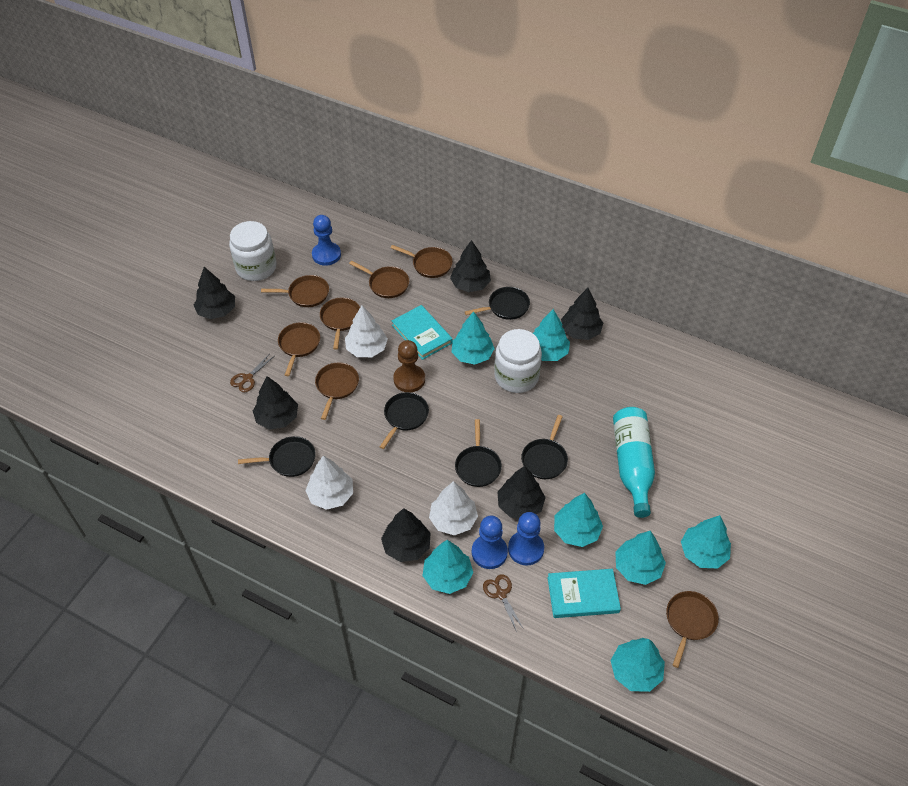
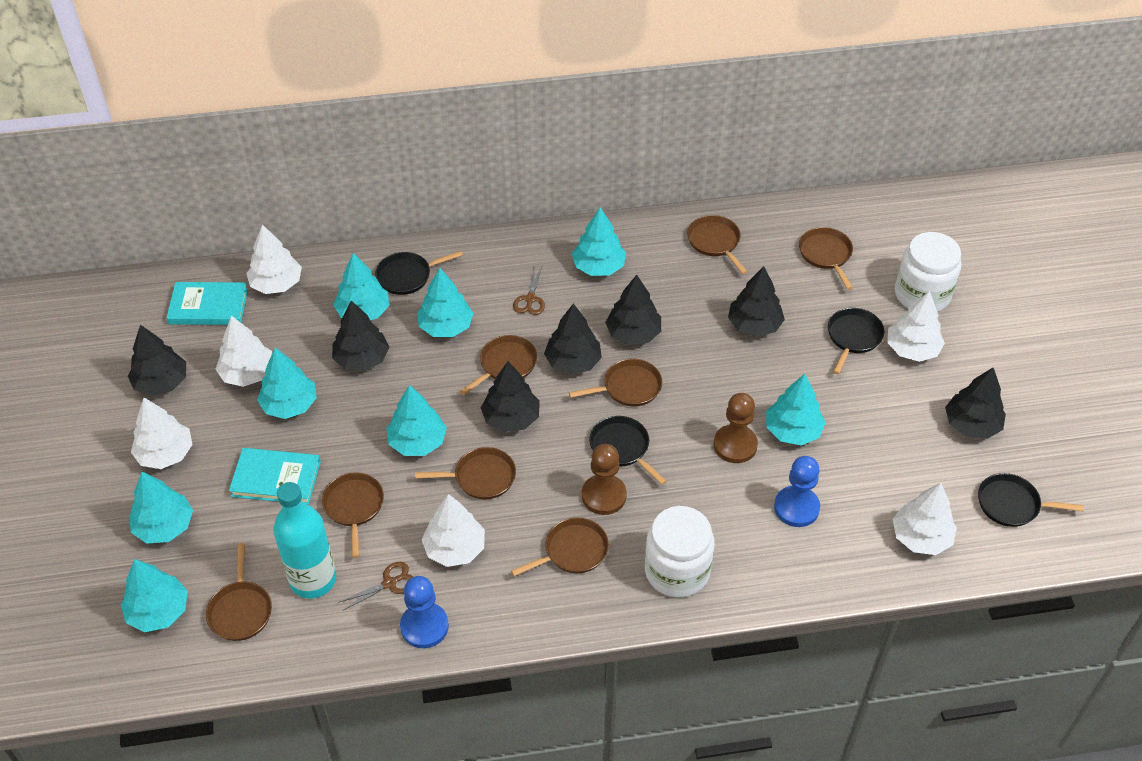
black pan: [238,436,316,477] [380,392,429,449] [455,419,502,487] [465,287,530,320] [521,415,568,479] = 5 -> [375,251,463,295] [589,416,667,485] [828,308,884,374] [978,473,1084,527] = 4
black tree: [194,267,235,319] [253,376,298,430] [381,508,430,562] [450,240,491,292] [497,466,546,519] [561,288,603,340] = 6 -> [128,325,186,396] [332,301,389,371] [481,361,540,432] [544,303,602,374] [605,275,661,345] [728,266,785,337] [945,368,1006,439] = 7
blue pawn: [312,215,341,266] [472,515,508,569] [508,512,544,566] = 3 -> [400,576,449,648] [774,456,820,527] = 2
brown pan: [261,275,329,307] [278,322,320,376] [315,363,359,420] [320,298,360,350] [349,261,409,298] [391,245,453,278] [666,591,719,668] = 7 -> [206,543,272,641] [322,472,384,558] [415,447,516,499] [460,335,537,395] [511,517,609,576] [569,359,662,407] [687,215,748,274] [799,227,853,290] = 8
brown pawn: [393,340,425,392] = 1 -> [582,444,627,515] [714,393,758,463] = 2
turquoise tree: [423,540,473,594] [452,311,495,365] [533,309,570,361] [554,493,603,547] [610,638,665,692] [615,531,666,585] [681,515,731,569] = 7 -> [121,559,188,632] [129,472,193,544] [257,348,317,419] [333,253,389,320] [386,385,447,456] [417,268,473,337] [572,207,626,276] [766,374,826,445] = 8
white tree: [305,455,353,510] [345,306,388,357] [429,481,478,535] = 3 -> [131,398,193,469] [216,315,272,387] [246,224,302,294] [421,494,485,567] [887,291,945,362] [893,483,957,555] = 6

